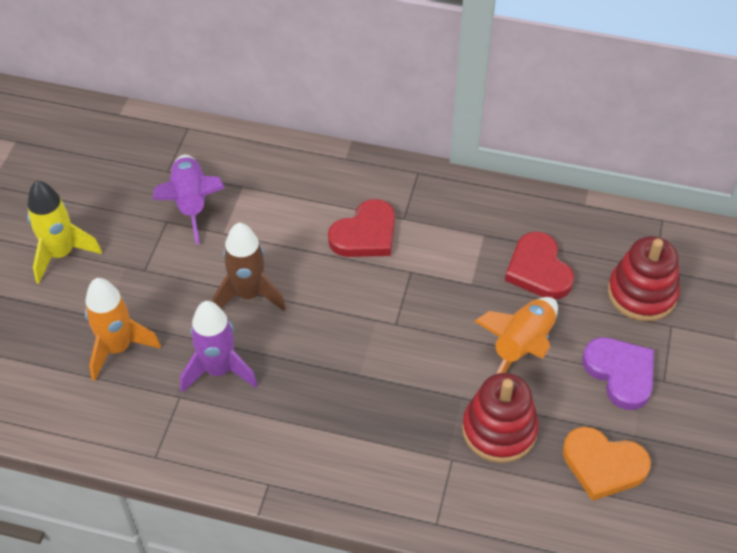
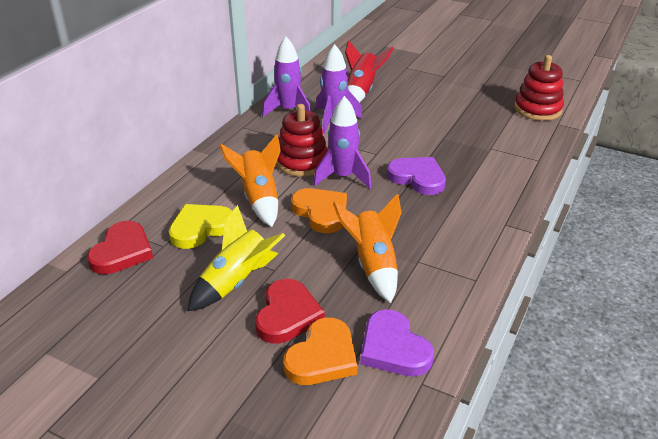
brown rocket: [212,223,286,311] = 1 -> none = 0
orange heart: [563,427,651,501] = 1 -> [283,318,358,385] [291,188,347,233] = 2
purple heart: [582,337,654,410] = 1 -> [360,309,434,376] [387,157,446,195] = 2
purple rocket: [152,155,225,244] [180,301,257,393] = 2 -> [262,37,311,117] [313,96,371,188] [316,44,363,134] = 3
red rocket: none = 0 -> [345,41,394,103] = 1
yellow heart: none = 0 -> [169,204,233,249] = 1

